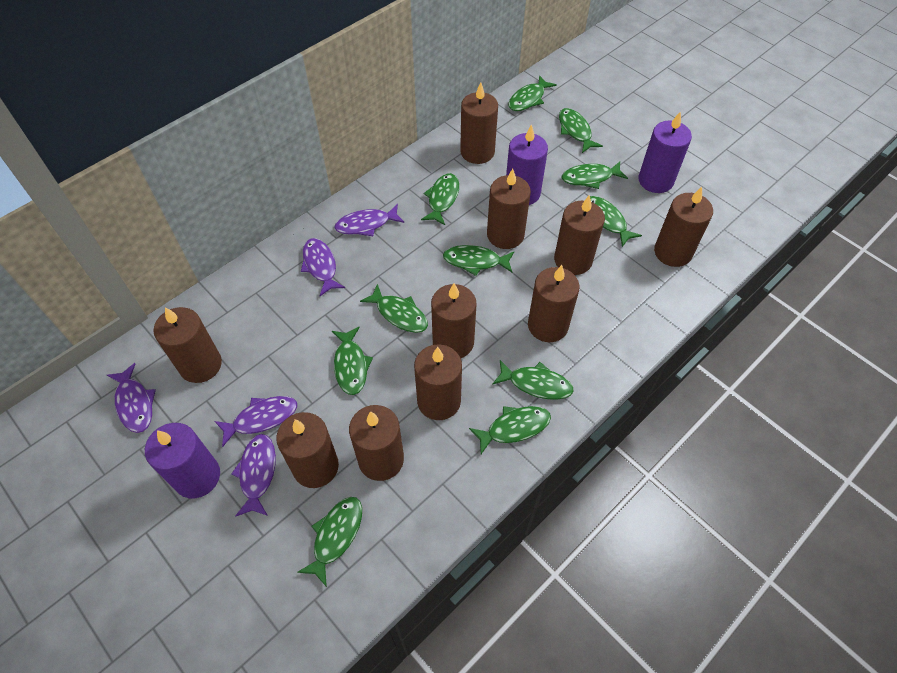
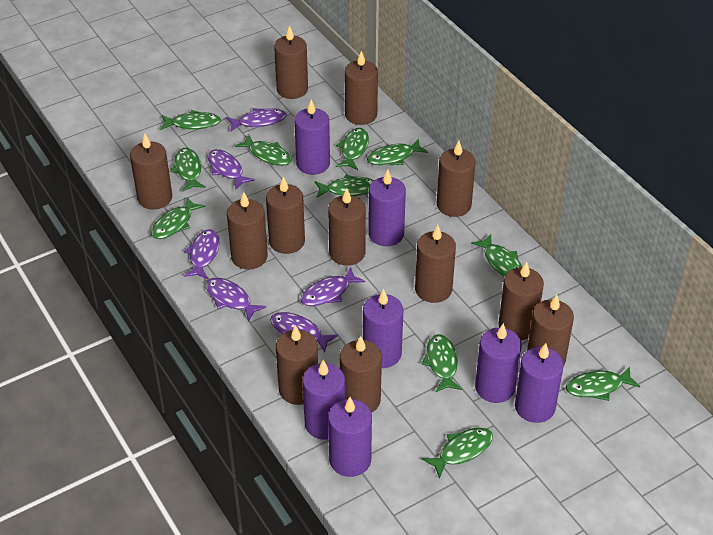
brown candle: [153,307,222,383] [276,412,339,488] [349,405,404,481] [414,344,462,420] [431,283,476,358] [460,83,498,164] [487,169,531,249] [528,265,580,342] [554,195,605,275] [654,187,713,267] = 10 -> [130,134,172,210] [227,192,268,270] [266,176,305,254] [274,25,308,99] [276,325,318,405] [328,188,366,265] [340,336,382,413] [345,51,378,125] [415,225,456,303] [437,141,476,217] [498,262,544,340] [527,295,574,365] = 12
purple candle: [145,423,220,498] [506,124,548,205] [638,111,692,193] = 3 -> [294,100,330,175] [302,360,345,440] [328,397,372,477] [363,289,403,368] [368,170,406,246] [475,323,522,403] [515,343,564,423] = 7
purple fish: [107,363,156,433] [214,396,297,447] [231,434,276,517] [301,238,345,296] [335,204,404,236] = 5 -> [184,229,220,279] [206,278,266,322] [208,149,255,190] [226,108,287,132] [270,312,338,353] [300,267,365,306] = 6

